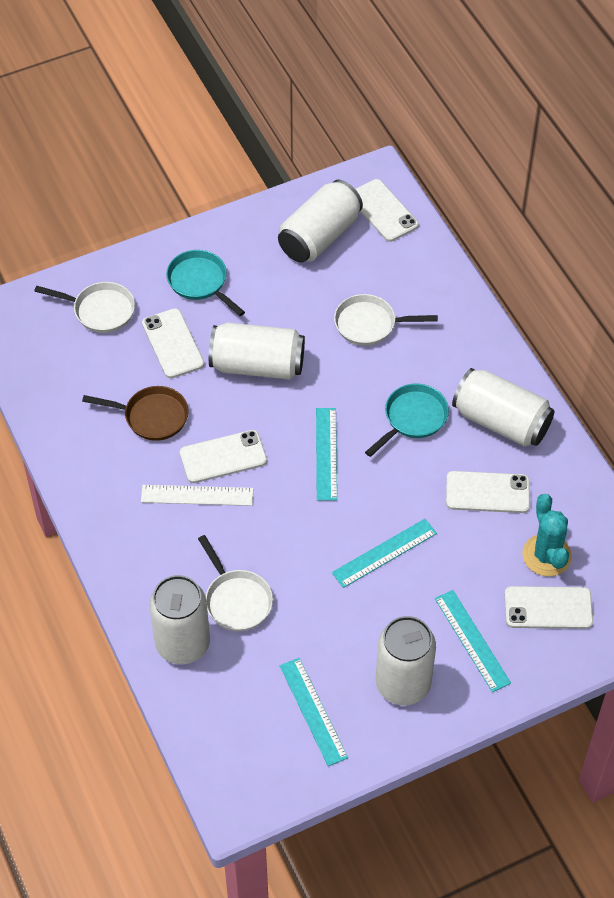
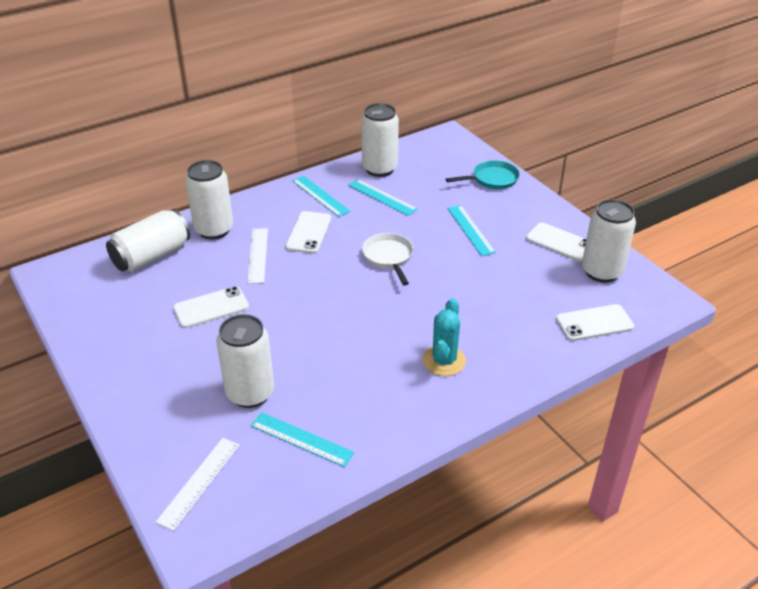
brown pan: [82,386,189,441] = 1 -> none = 0
turquoise pan: [166,250,245,316] [365,384,449,457] = 2 -> [446,160,520,189] = 1
white pan: [34,282,135,333] [198,535,273,631] [334,294,438,346] = 3 -> [362,233,413,285] = 1
white phone: [142,308,204,378] [180,430,267,483] [356,179,419,242] [446,471,530,513] [505,586,593,629] = 5 -> [173,286,249,328] [285,211,331,254] [526,222,586,262] [556,304,634,341] = 4
white ruler: [141,485,253,506] = 1 -> [155,438,240,531] [247,228,268,284] = 2

